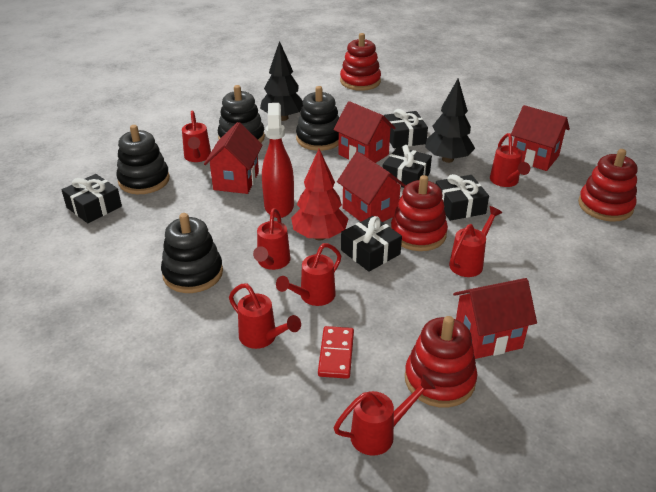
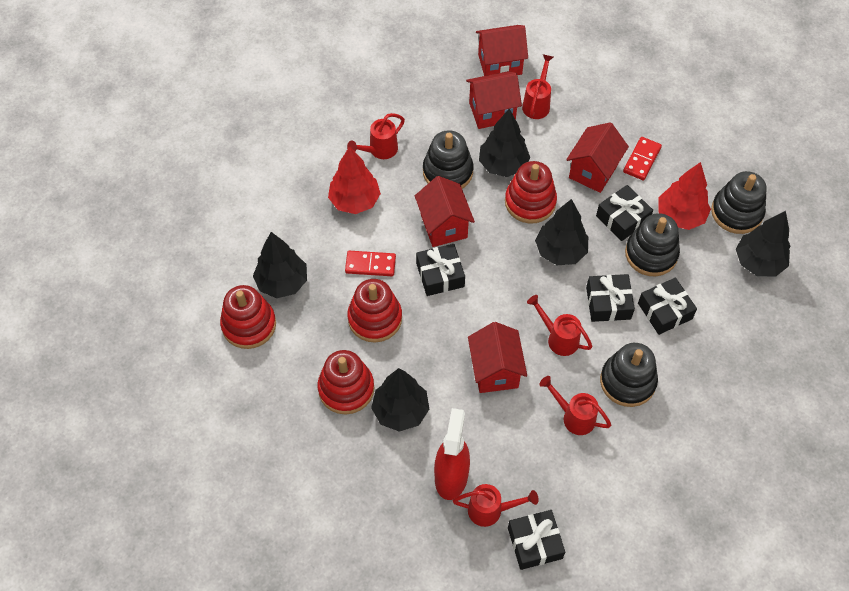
black tree: [260,41,303,121] [425,79,475,163] = 2 -> [253,232,307,298] [371,368,429,432] [479,109,530,177] [535,199,588,265] [736,211,790,277] = 5
red domino: [318,326,354,379] = 1 -> [345,251,396,276] [623,137,662,180] = 2
red tree: [291,149,348,241] = 1 -> [328,146,381,214] [658,162,711,230] = 2
red watering can: [182,110,211,162] [229,283,301,349] [253,208,290,270] [276,243,341,306] [334,374,436,456] [449,206,502,277] [490,133,530,187] = 7 -> [347,113,405,159] [453,484,539,527] [522,54,553,119] [527,295,592,356] [539,376,611,435] = 5

